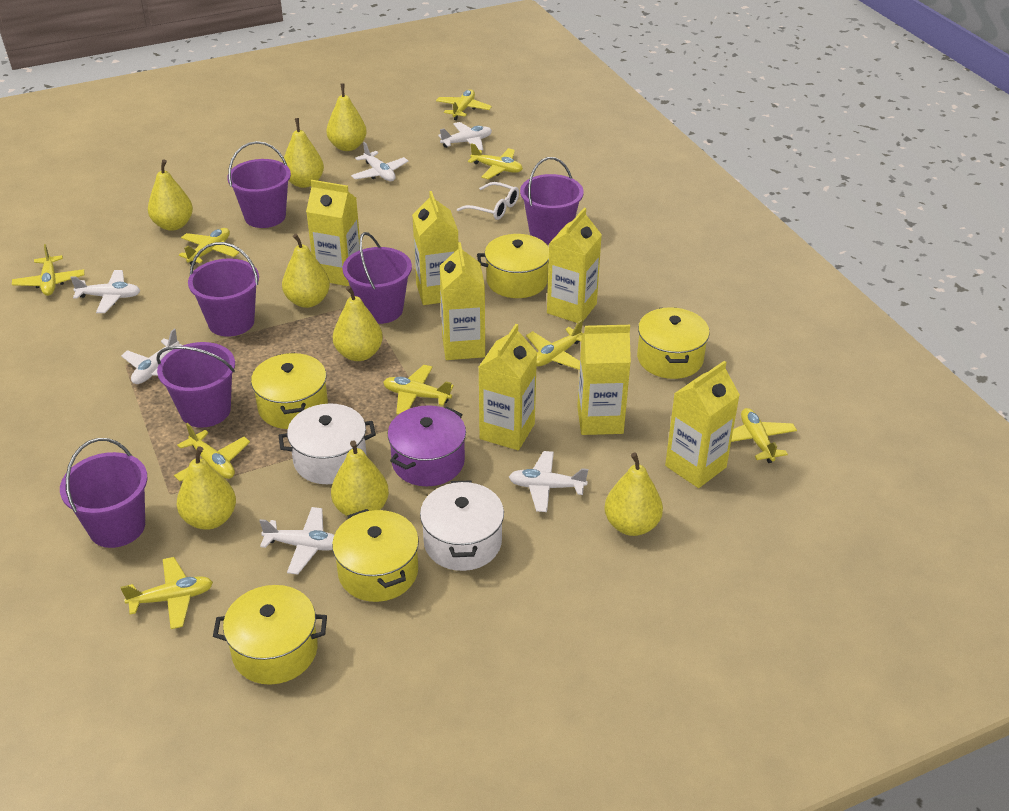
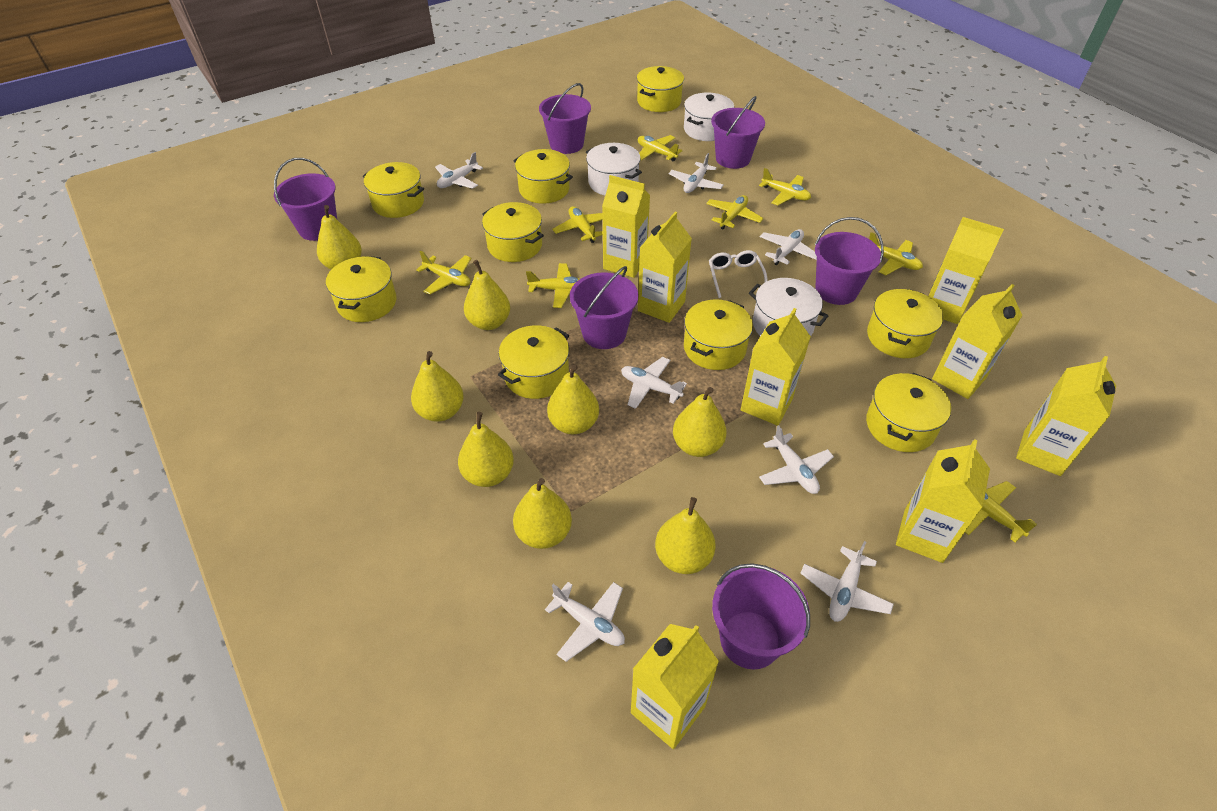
purple pot: [388,405,466,486] = 1 -> none = 0
white plane: [70,270,140,313] [121,329,183,384] [259,507,334,575] [351,142,408,181] [438,122,492,150] [509,451,588,512] = 6 -> [435,152,483,189] [545,582,625,662] [621,357,687,409] [669,153,724,193] [759,425,834,494] [760,229,817,265] [801,541,894,622] = 7
white pot: [279,403,376,484] [420,480,504,571] = 2 -> [586,143,642,195] [684,93,734,141] [749,278,828,336] = 3
yellow carton: [306,180,360,286] [412,191,458,305] [440,242,485,360] [479,324,537,450] [547,208,602,323] [577,325,631,435] [665,361,740,488] = 7 -> [602,175,650,278] [631,624,719,749] [638,212,692,323] [741,308,811,426] [896,439,990,563] [928,217,1004,324] [932,284,1023,399] [1016,356,1116,476] = 8
yellow plane: [12,244,84,296] [120,557,213,629] [174,423,250,482] [179,228,239,265] [383,365,454,414] [436,89,492,120] [468,143,523,179] [526,320,583,370] [731,408,797,463] = 9 -> [416,251,472,295] [526,263,580,308] [552,206,603,243] [638,135,683,161] [706,195,763,229] [759,168,811,206] [869,232,923,275] [965,481,1037,543] = 8
yellow pot: [213,585,327,685] [251,352,328,429] [332,509,419,602] [477,234,549,298] [637,307,710,379] = 5 -> [326,256,396,322] [363,162,424,218] [482,202,544,262] [498,325,569,399] [513,149,573,204] [637,66,684,112] [684,299,753,370] [866,373,951,452] [867,289,944,358] = 9

